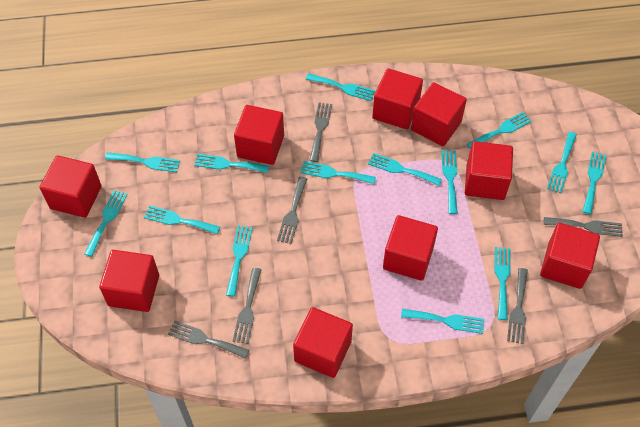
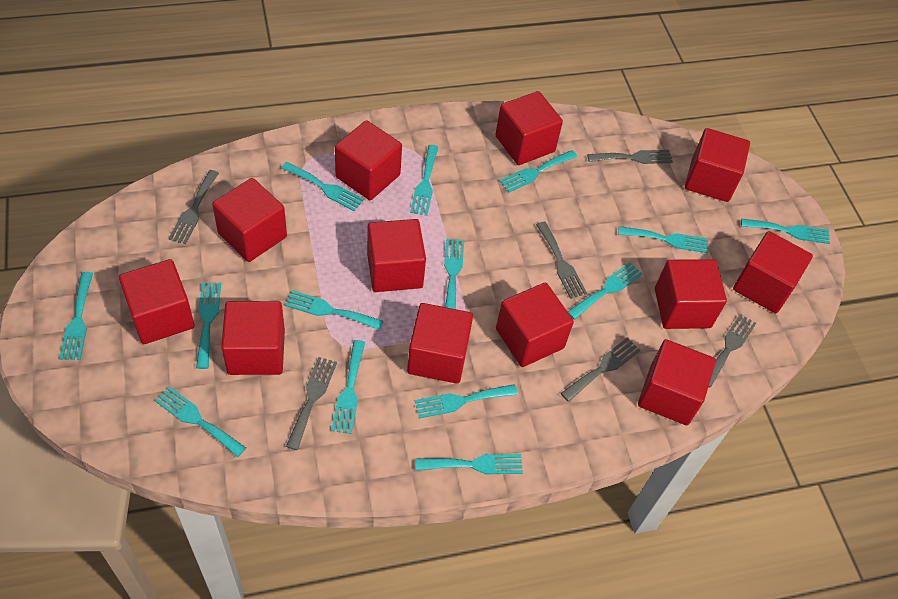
red cube: [39,155,102,218] [99,250,159,312] [234,105,284,165] [293,307,353,378] [372,68,423,129] [383,215,438,281] [411,82,467,146] [465,141,513,200] [540,223,600,289] = 9 -> [119,259,194,344] [212,178,287,262] [221,301,285,375] [335,120,402,200] [367,219,426,292] [407,303,473,384] [495,91,563,165] [496,283,574,367] [638,339,716,425] [655,259,727,329] [685,128,750,202] [733,231,813,313] = 12

